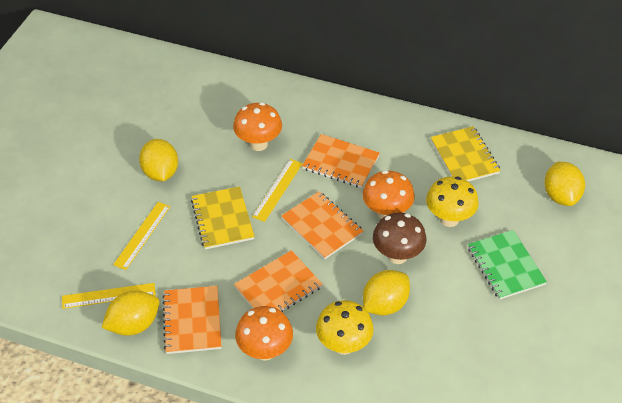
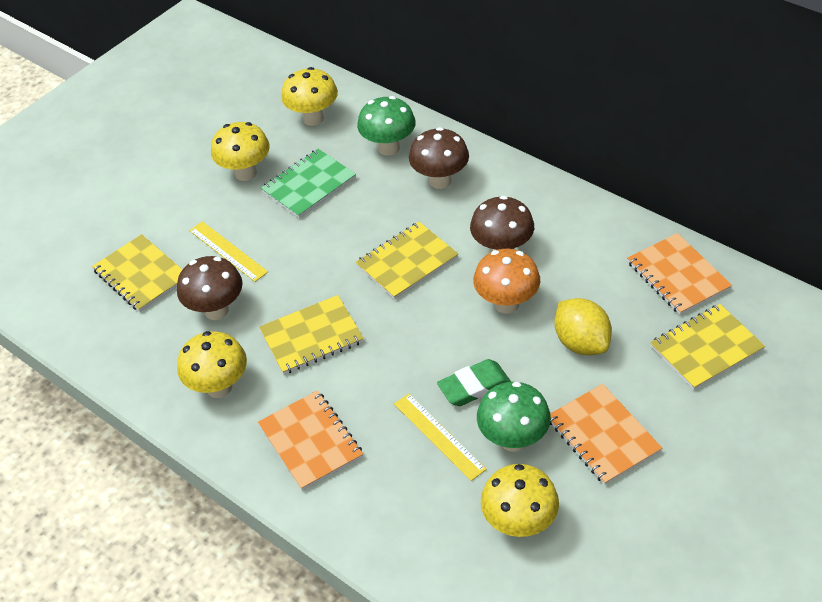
brown mushroom: [373,212,427,264] = 1 -> [177,256,243,320] [409,127,469,189] [470,196,534,253] = 3
green eraser: none = 0 -> [437,359,511,406] = 1
green mushroom: none = 0 -> [357,96,416,156] [477,382,551,452] = 2
orange mushroom: [233,102,282,151] [235,306,293,361] [363,170,415,219] = 3 -> [473,249,540,314] = 1
orange notebook: [162,286,221,354] [234,250,323,312] [281,191,363,259] [302,134,380,188] = 4 -> [258,390,363,491] [550,384,662,485] [627,233,732,315] = 3
yellow lemon: [101,290,159,336] [139,139,178,181] [363,270,410,315] [544,162,585,206] = 4 -> [554,298,612,355] = 1
yellow mushroom: [316,300,374,355] [426,176,479,227] = 2 -> [177,331,247,398] [211,122,270,181] [281,67,338,126] [481,464,559,537] = 4
yellow notebook: [191,186,255,249] [431,126,501,182] = 2 -> [92,234,183,312] [259,295,364,375] [356,222,458,299] [650,304,765,390] = 4
yellow ruler: [62,283,156,309] [113,202,170,270] [252,159,303,222] = 3 -> [189,221,268,282] [394,394,487,481] = 2

